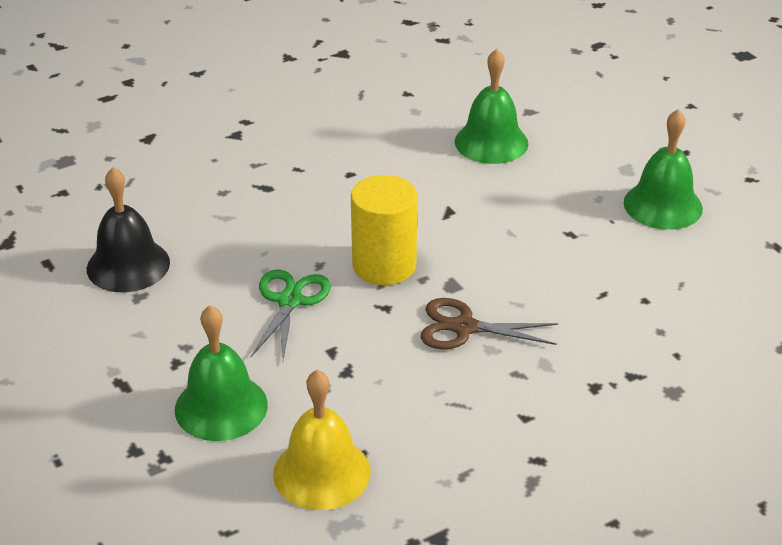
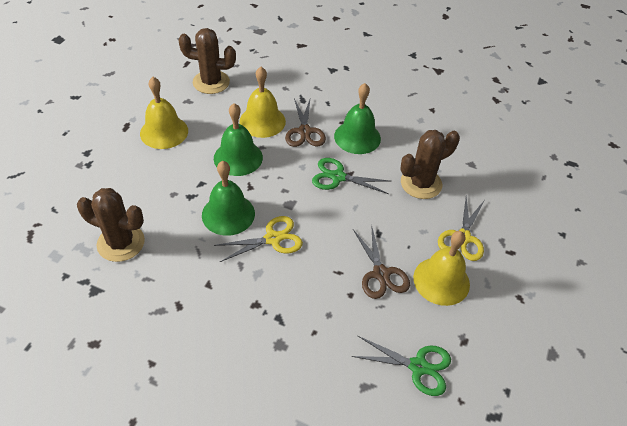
black bell: [87,167,170,292] = 1 -> none = 0
brown cactus: none = 0 -> [77,188,145,262] [178,28,236,94] [400,130,460,199] = 3
brown scissors: [420,298,558,349] = 1 -> [285,97,326,147] [353,224,410,299] = 2
green scissors: [251,269,331,360] = 1 -> [312,158,390,194] [352,336,451,396] = 2
yellow bell: [273,370,371,510] = 1 -> [140,77,188,149] [239,67,286,138] [413,231,470,306] = 3
yellow cylinder: [351,175,417,285] = 1 -> none = 0
yellow scissors: none = 0 -> [214,216,303,262] [438,196,484,261] = 2

